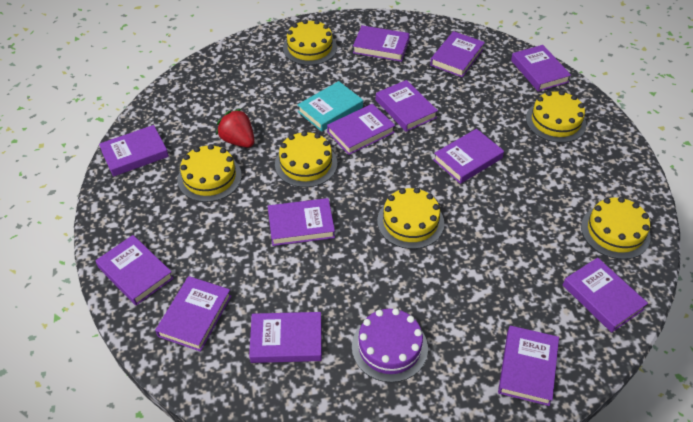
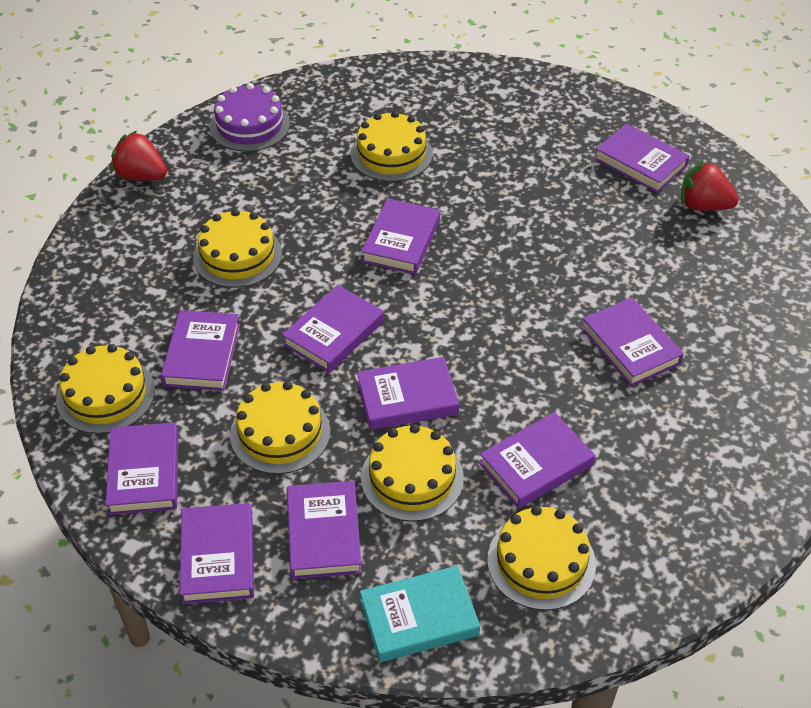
purple book: [95,235,174,306] [99,125,169,177] [155,276,231,352] [249,312,322,363] [268,198,335,246] [327,104,395,155] [353,25,410,62] [376,80,438,132] [430,31,485,77] [434,129,504,184] [498,326,559,406] [511,45,571,92] [563,258,648,333] = 13 -> [106,422,178,515] [161,310,240,391] [180,503,254,604] [282,285,384,373] [287,481,362,579] [357,357,459,430] [361,198,440,274] [479,412,595,509] [581,297,684,387] [595,123,689,193] = 10
red strawberry: [216,109,254,148] = 1 -> [111,131,167,181] [681,159,739,211] = 2

